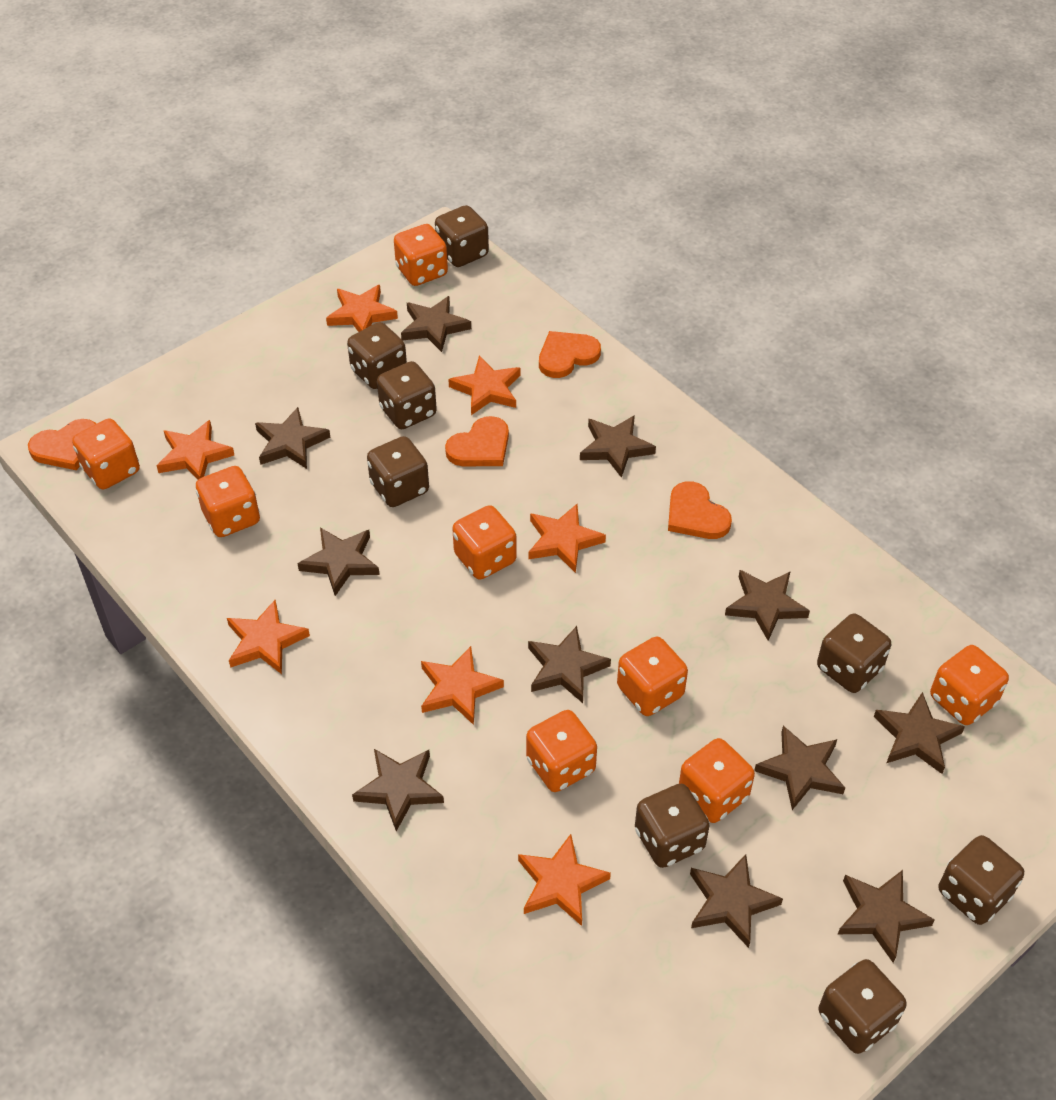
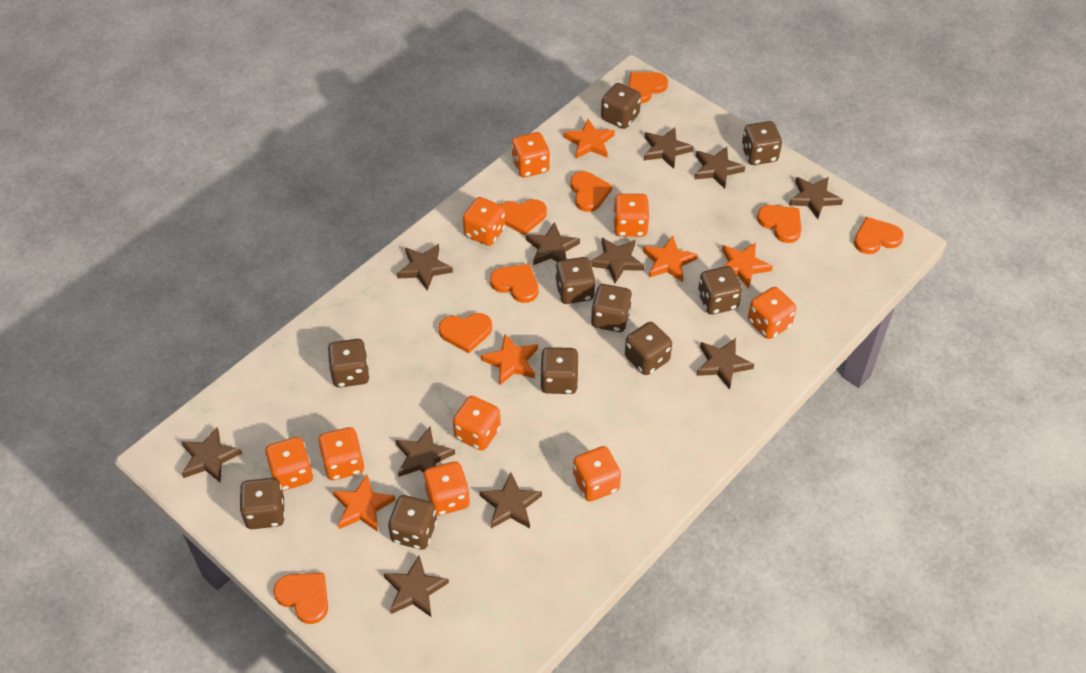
brown dice: [347,322,407,389] [367,436,429,507] [377,361,437,429] [435,205,489,267] [635,784,710,868] [817,614,891,693] [819,959,907,1054] [939,835,1024,925] = 8 -> [239,478,285,529] [327,339,370,388] [388,495,437,550] [540,347,579,394] [555,257,595,304] [591,284,632,332] [601,83,641,129] [625,322,672,375] [698,266,742,315] [742,121,782,165] = 10
orange dice: [72,418,140,489] [196,466,260,537] [394,224,448,286] [452,505,517,579] [526,710,597,792] [617,637,688,716] [679,738,755,823] [930,645,1009,725] = 8 -> [265,437,313,491] [318,427,364,480] [423,461,470,516] [453,396,501,450] [463,197,505,246] [511,132,550,177] [573,446,621,501] [613,194,650,237] [748,287,796,339] = 9
orange heart: [28,419,96,470] [445,416,509,466] [539,331,601,378] [668,481,732,539] = 4 -> [273,573,328,624] [439,313,492,353] [490,264,538,303] [501,199,547,235] [570,171,613,212] [628,72,668,103] [757,205,802,243] [854,217,904,254] = 8
orange star: [156,420,234,480] [227,600,310,674] [326,285,398,332] [421,646,504,725] [448,356,521,415] [518,834,611,926] [528,504,606,573] = 7 -> [333,475,395,532] [481,334,538,385] [564,119,615,159] [643,236,698,282] [722,242,773,289] = 5

